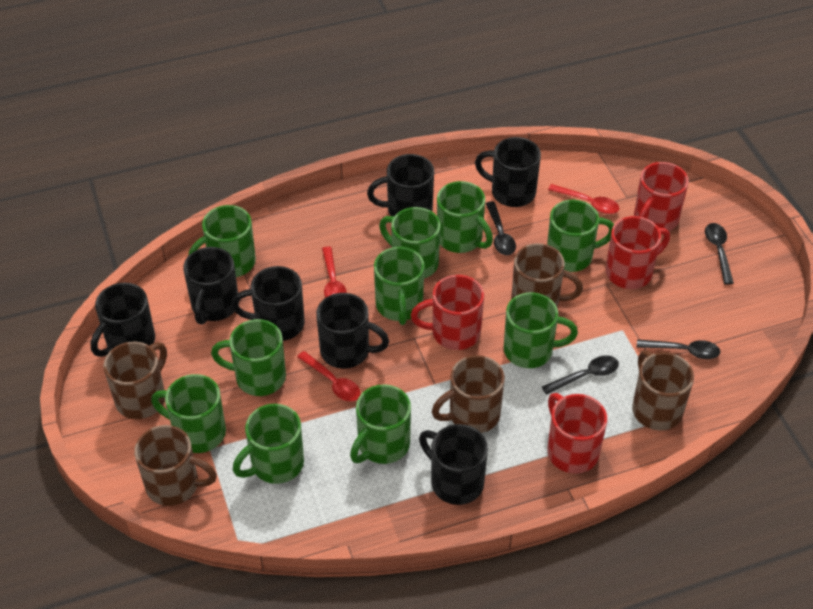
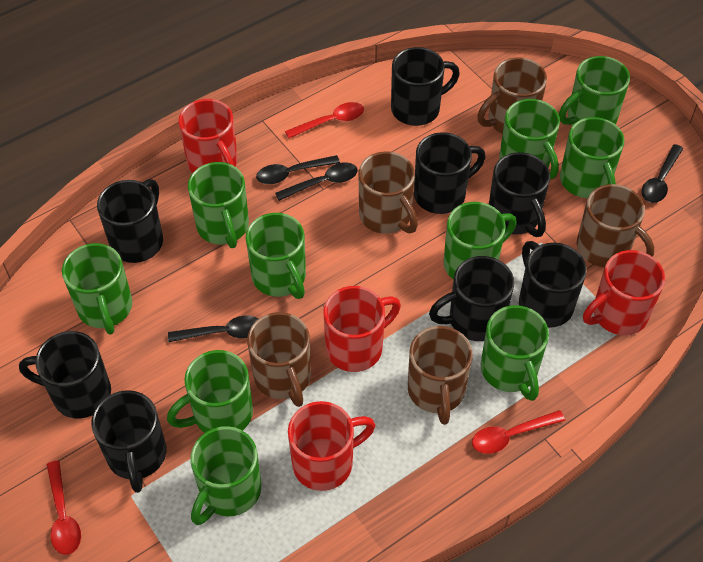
black mug: [91,283,155,357] [183,247,239,325] [232,266,305,341] [316,293,389,369] [367,154,434,216] [419,424,488,505] [475,137,541,207] = 7 -> [19,331,111,419] [91,390,166,493] [97,179,163,263] [391,47,460,126] [414,132,485,214] [429,256,514,341] [489,152,550,237] [519,241,587,328] = 8

